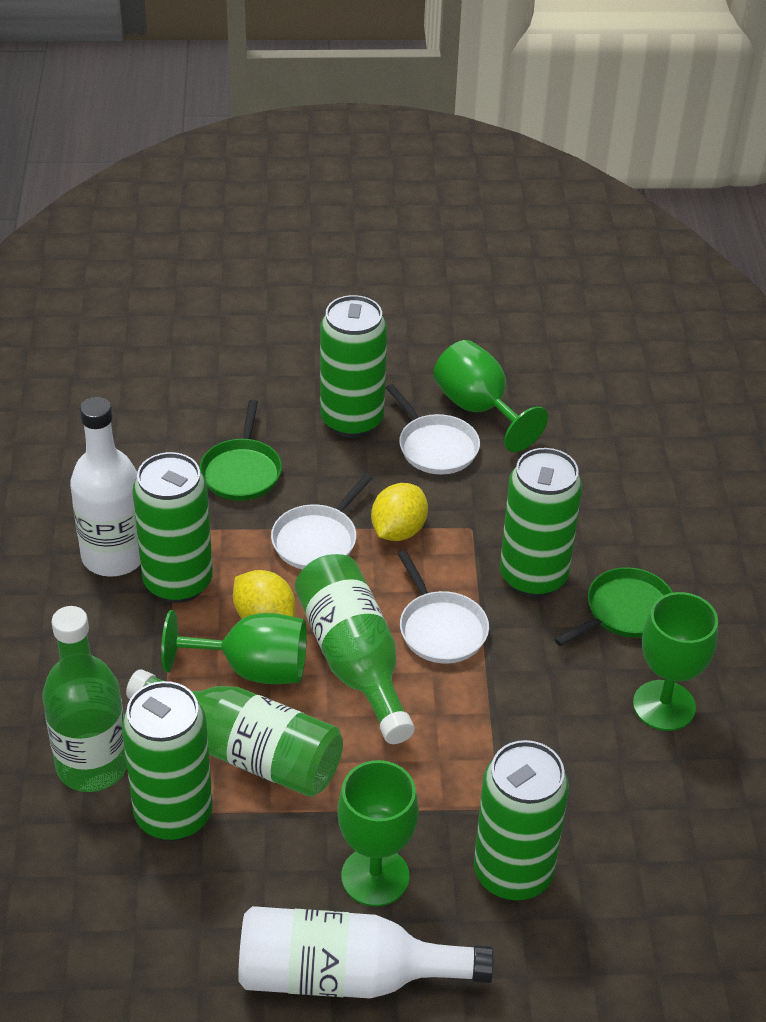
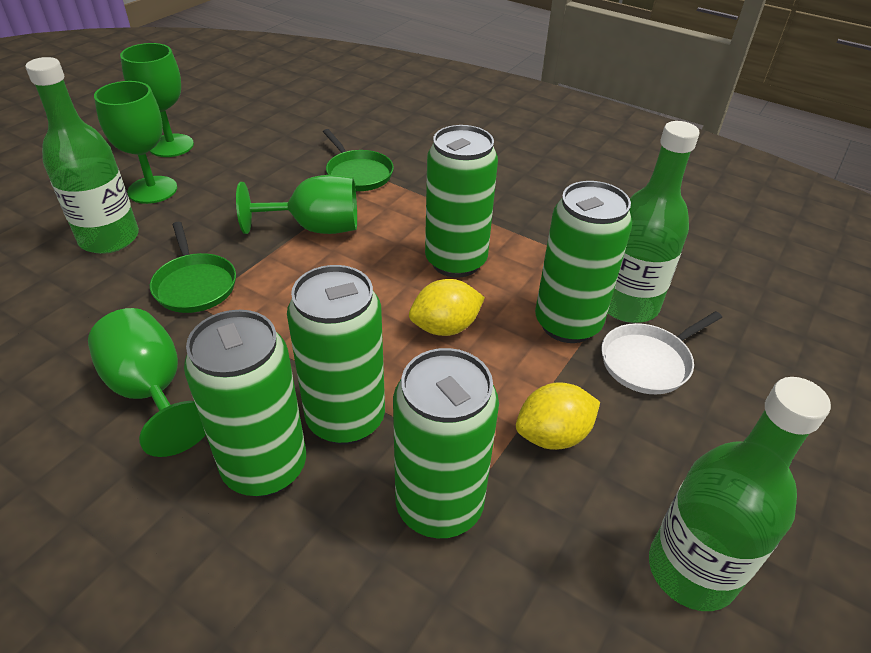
white bottle: [70,397,141,577] [238,906,494,999] = 2 -> none = 0
white pan: [271,474,373,570] [386,384,480,474] [398,551,489,664] = 3 -> [601,311,722,394] = 1

